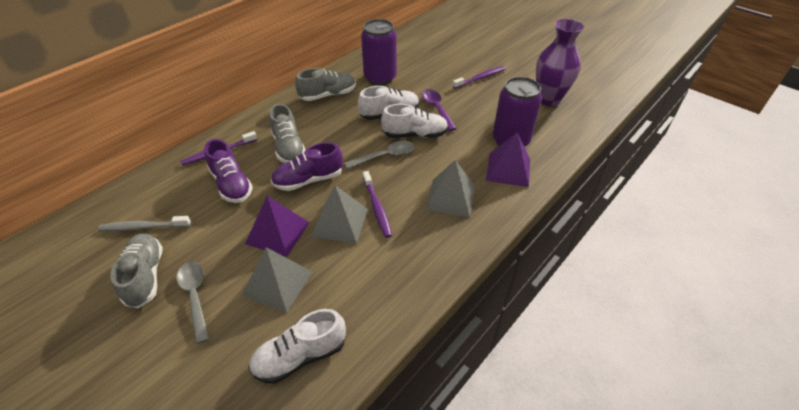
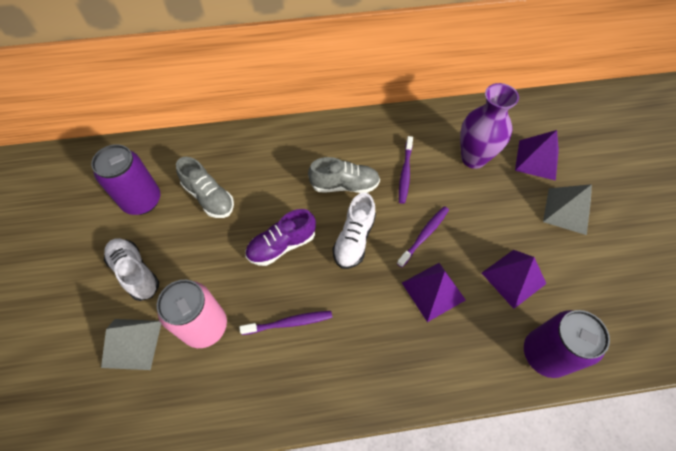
grey pyramid: [242,247,313,313] [311,185,368,244] [425,160,475,217] = 3 -> [101,319,161,370] [543,184,592,235] = 2
grey shoe: [111,234,163,308] [269,104,305,163] [295,68,356,101] = 3 -> [176,157,234,218] [308,157,380,193] = 2
grey spoon: [177,262,209,344] [344,141,414,169] = 2 -> none = 0
grey toothbrush: [98,216,191,231] = 1 -> none = 0
pink can: none = 0 -> [157,280,227,348] = 1
purple pyramid: [245,196,310,257] [486,132,530,187] = 2 -> [402,263,466,322] [482,250,546,309] [515,130,559,181] = 3
purple shoe: [204,139,253,203] [271,142,343,191] = 2 -> [245,209,316,266] = 1
purple spoon: [422,89,457,131] = 1 -> none = 0
white shoe: [248,309,346,384] [358,86,419,120] [381,104,448,138] = 3 -> [104,238,159,301] [333,193,376,269] = 2

